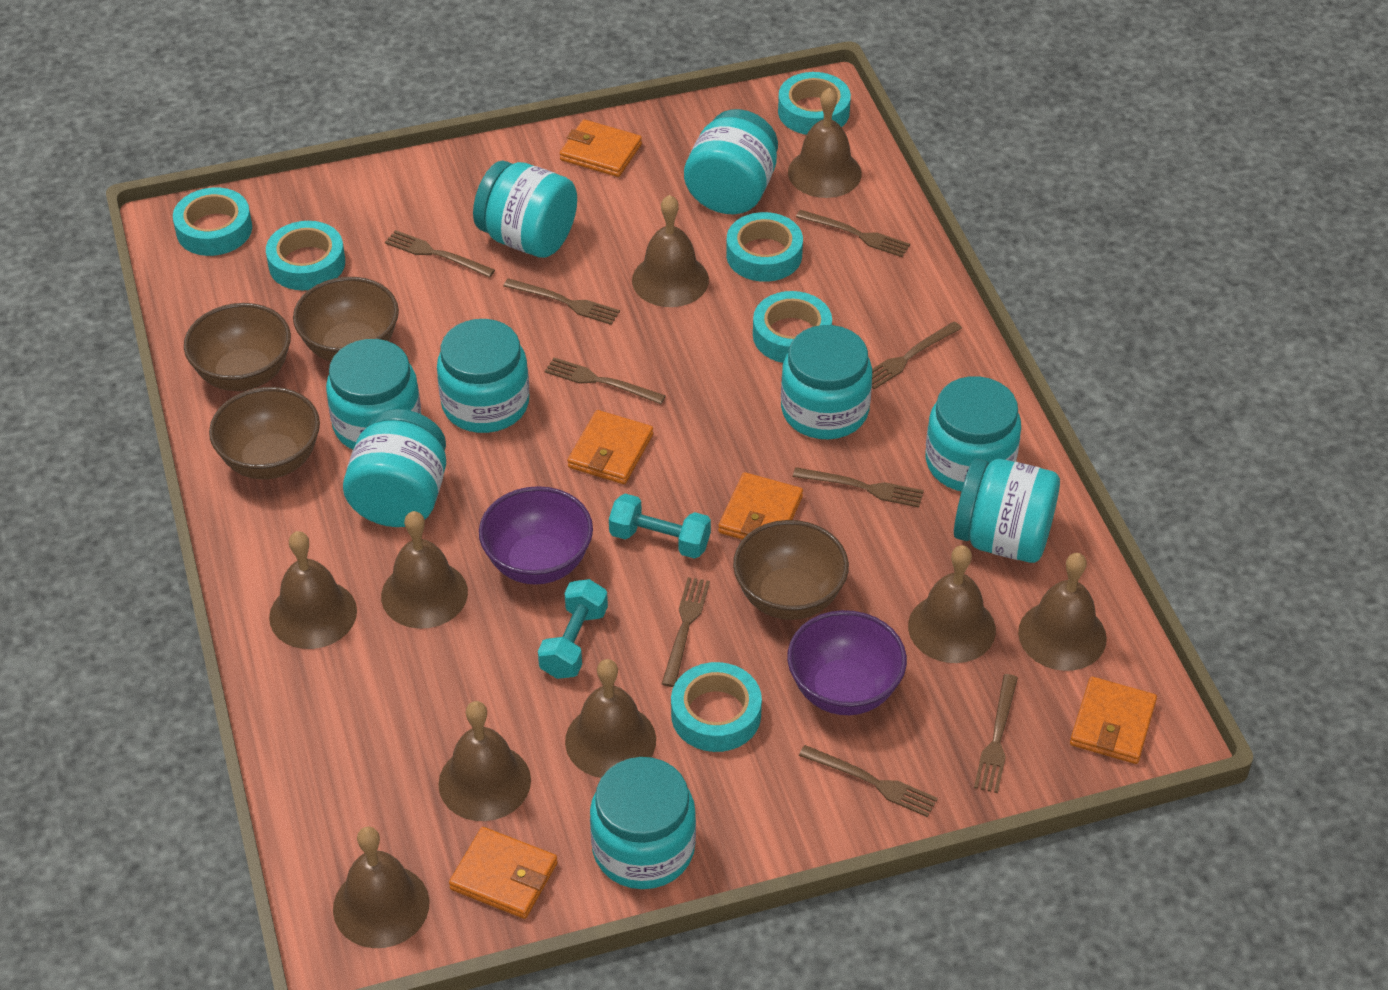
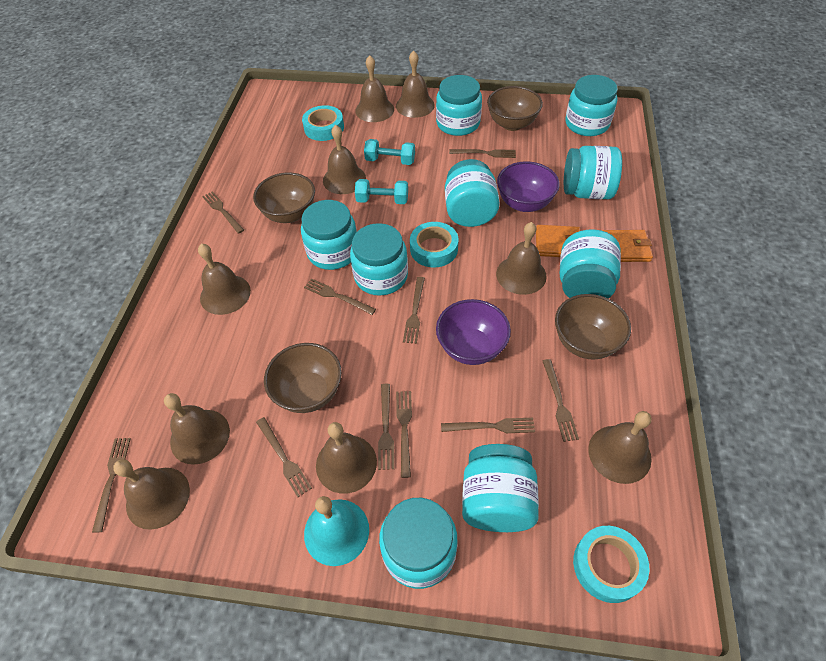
brown fork: [385,230,495,278] [503,278,620,325] [545,358,666,404] [662,577,710,687] [793,467,924,508] [796,210,910,257] [799,745,938,817] [872,321,962,389] [974,674,1018,793] = 9 -> [92,438,131,533] [202,191,244,234] [256,417,312,497] [304,278,376,315] [378,384,394,470] [396,391,412,478] [403,277,425,344] [441,418,535,433] [449,149,516,158] [543,359,579,442] = 10
orange wallet: [449,827,558,919] [560,119,642,177] [567,410,653,484] [718,472,803,540] [1070,677,1157,764] = 5 -> [536,225,580,257] [602,230,653,262] = 2
turquoise bell: none = 0 -> [304,496,369,566] = 1
turquoise tape: [173,187,252,256] [266,221,345,290] [671,662,762,752] [726,212,803,282] [753,291,832,363] [778,72,851,135] = 6 -> [302,105,344,141] [410,222,458,267] [573,526,649,603] = 3

